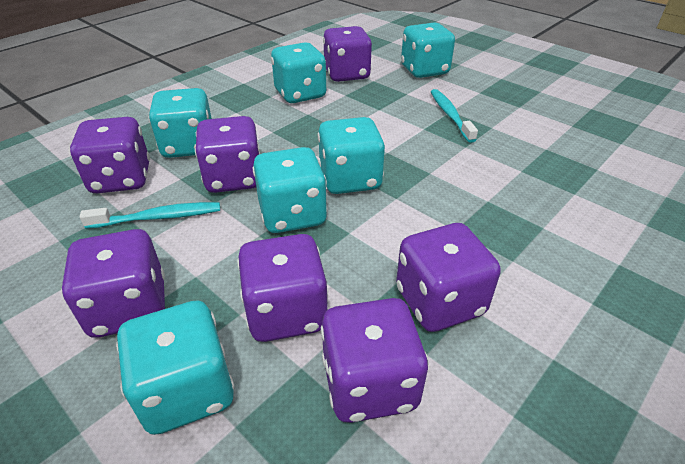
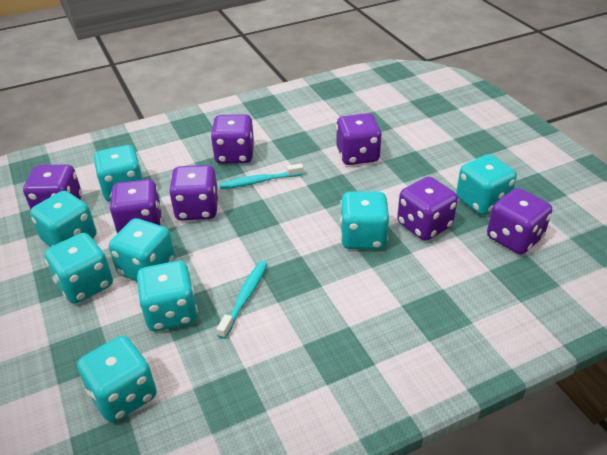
turquoise dice: [116,300,234,435] [149,88,212,158] [253,147,328,233] [271,42,326,103] [318,117,385,194] [401,23,455,78] = 6 -> [30,191,96,247] [45,233,113,304] [77,336,157,423] [93,145,143,201] [109,218,175,281] [137,261,198,331] [340,191,389,249] [456,154,517,215] = 8

